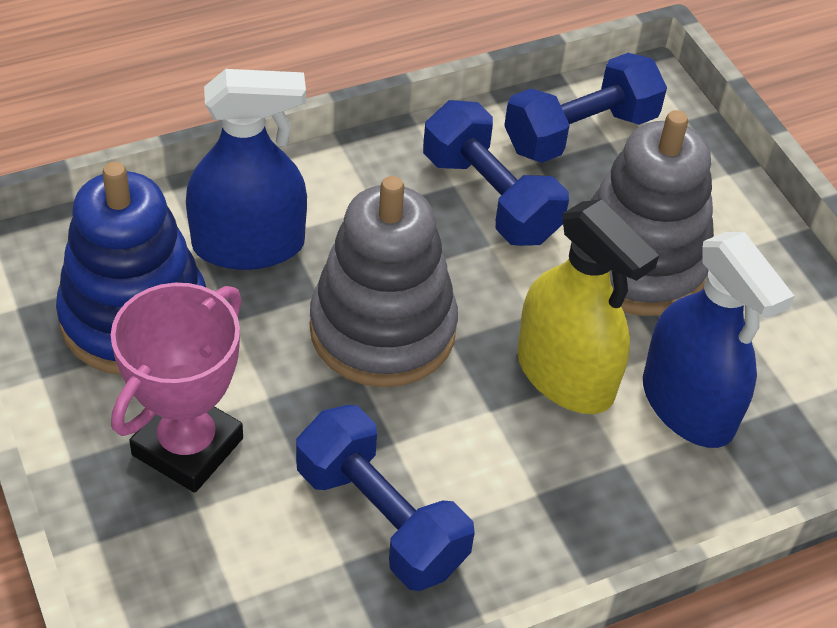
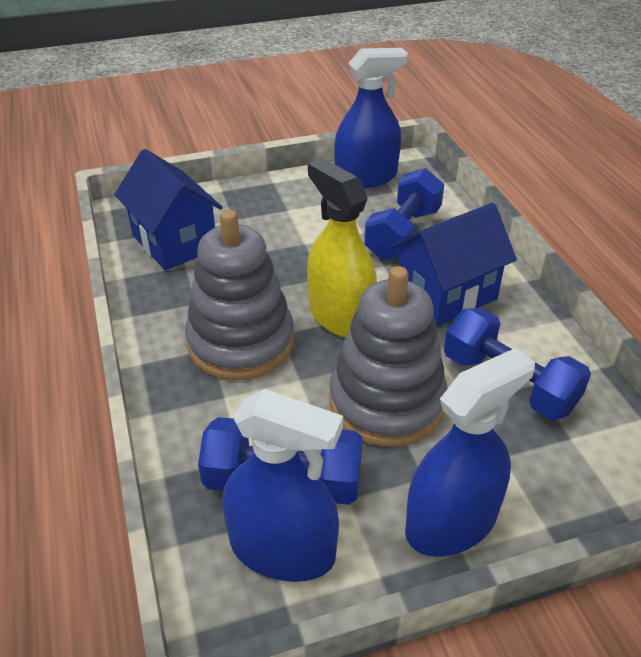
blue house: none = 0 -> [114,149,223,270] [391,203,517,326] = 2
blue spray bottle: [186,69,307,270] [643,232,794,448] = 2 -> [222,389,343,582] [334,48,408,188] [405,348,535,557] = 3
blue stacking toy: [56,162,206,375] = 1 -> none = 0
pink trophy: [111,283,243,493] = 1 -> none = 0

